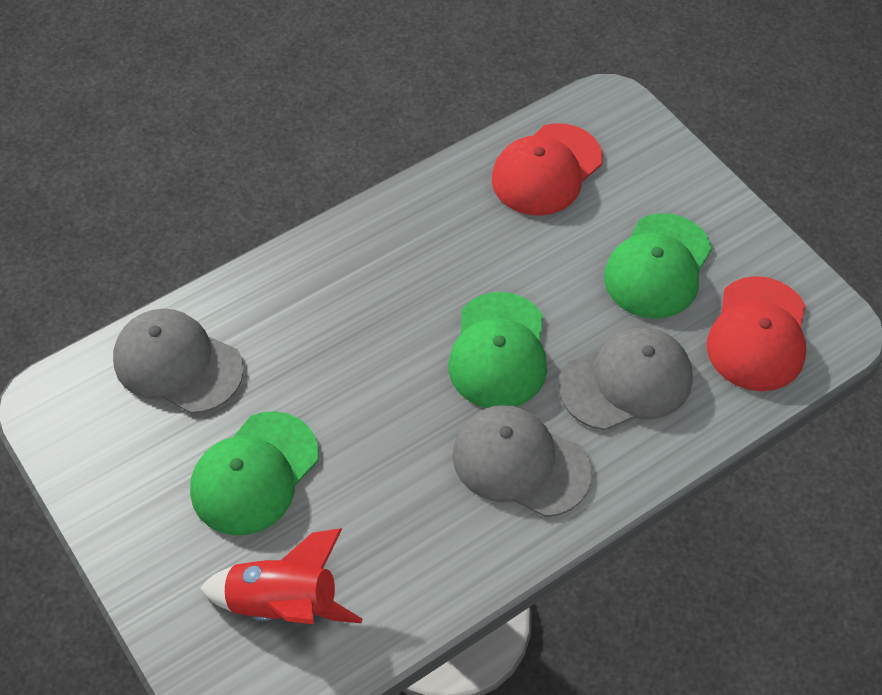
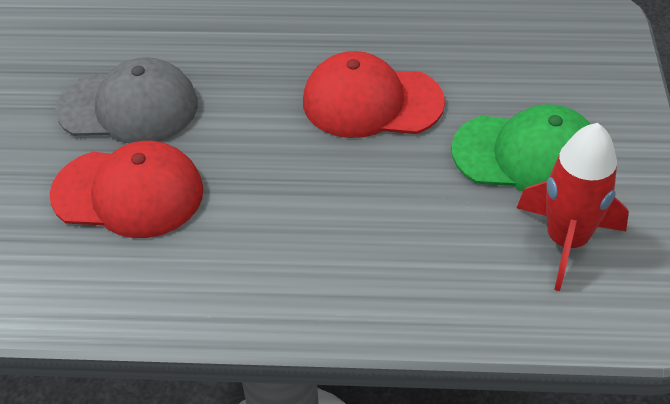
green cap: [190,411,319,535] [448,292,547,408] [604,213,712,319] = 3 -> [451,105,590,192] = 1
grey cap: [113,309,244,414] [453,405,592,517] [559,328,693,430] = 3 -> [55,57,198,143] = 1

